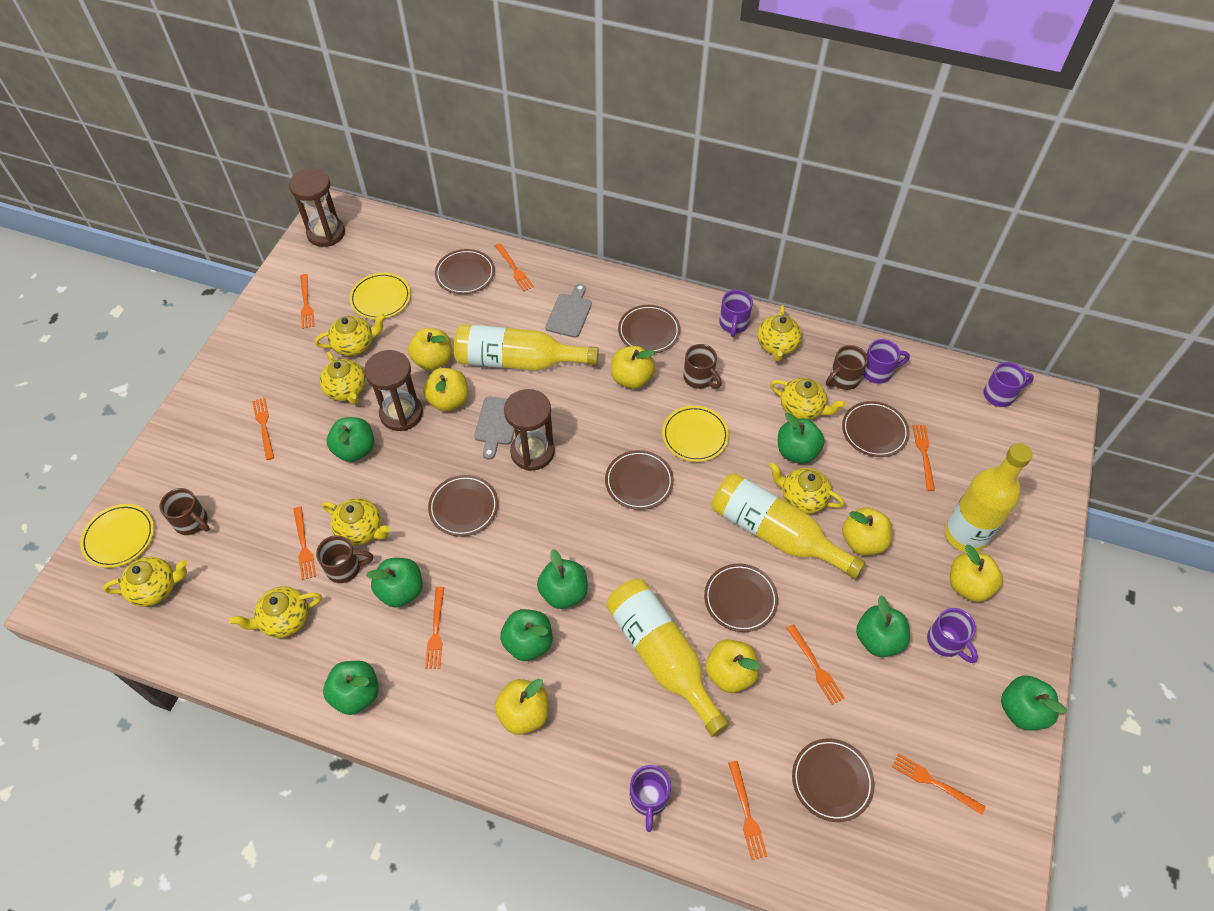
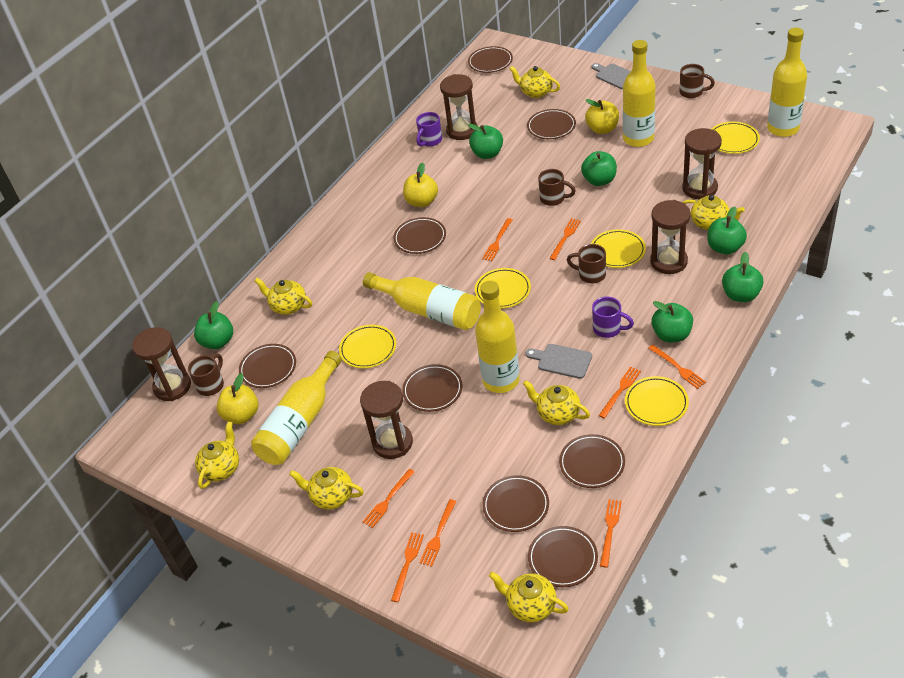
brown hourglass: [289,168,345,247] [364,350,423,431] [504,389,555,471] = 3 -> [132,327,191,401] [360,381,413,459] [440,74,477,140] [650,200,691,274] [682,128,722,199] = 5
brown plate: [428,475,498,537] [435,249,495,294] [605,450,674,510] [618,305,680,353] [704,564,778,632] [792,738,874,822] [842,401,910,457] = 7 -> [239,344,296,388] [393,217,446,254] [402,364,462,412] [468,46,513,73] [482,475,549,532] [527,109,576,139] [528,526,598,587] [559,434,625,488] = 8
green apple: [323,661,379,715] [327,417,374,462] [366,558,423,608] [500,609,552,661] [537,549,588,609] [778,413,825,464] [856,595,910,657] [1001,675,1067,731] = 8 -> [194,301,233,349] [468,124,503,159] [581,151,617,186] [651,301,693,342] [707,206,747,254] [722,252,764,302] = 6
orange fork: [252,398,274,460] [294,507,316,580] [300,274,314,329] [425,587,444,669] [495,243,534,291] [728,761,768,860] [787,624,845,705] [892,753,986,815] [913,425,935,491] = 9 -> [363,469,415,528] [391,532,424,602] [419,499,457,567] [482,218,512,261] [549,218,581,260] [598,367,641,419] [600,499,622,568] [648,345,706,389] = 8
purple mug: [630,765,671,832] [719,290,753,337] [863,339,910,384] [927,608,978,663] [984,362,1034,407] = 5 -> [416,112,442,147] [592,297,634,338] = 2
yellow apple: [408,328,452,371] [423,368,468,411] [494,679,548,735] [611,346,655,389] [705,639,760,693] [842,507,892,555] [950,545,1003,602] = 7 -> [217,373,258,424] [403,163,438,207] [585,99,619,134] = 3
yellow bottle: [454,324,599,371] [606,579,729,737] [711,473,865,579] [945,443,1033,552] = 4 -> [251,351,342,465] [363,272,481,330] [475,281,520,393] [623,40,656,147] [767,28,807,137] = 5
yellow plate: [80,504,154,568] [349,273,411,319] [662,406,729,462] = 3 -> [339,325,396,368] [475,268,531,308] [591,229,646,268] [625,376,689,426] [712,122,760,154] = 5
yellow teapot: [103,557,188,607] [229,586,322,638] [315,313,386,356] [319,351,366,405] [322,498,390,546] [757,305,802,362] [769,463,844,514] [770,378,846,420] = 8 -> [195,422,239,489] [255,278,312,315] [289,467,364,510] [489,572,569,623] [510,66,560,98] [523,380,590,425] [682,195,745,230] = 7

